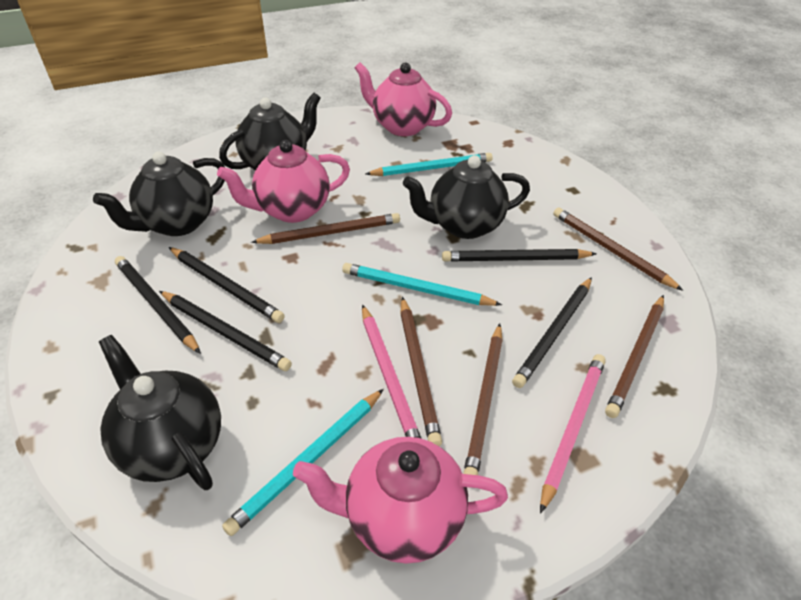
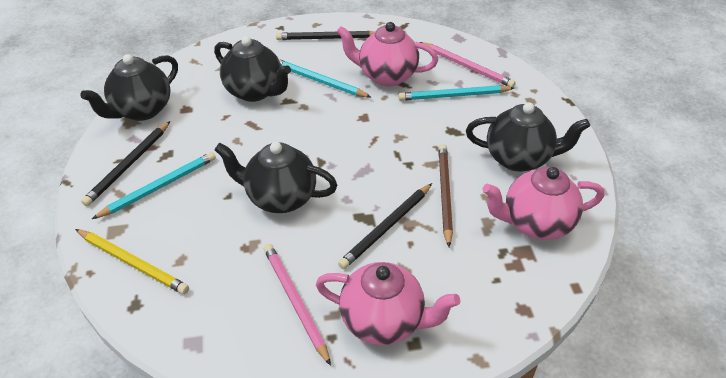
black pencil: [115,256,201,354] [159,291,292,371] [169,247,285,323] [442,249,597,262] [512,277,592,388] = 5 -> [81,121,170,206] [276,31,374,40] [338,183,432,269] = 3
brown pencil: [251,213,400,244] [400,297,442,446] [463,324,503,475] [553,207,683,291] [605,295,664,418] = 5 -> [438,144,453,247] = 1
yellow pencil: none = 0 -> [75,229,189,294] = 1

